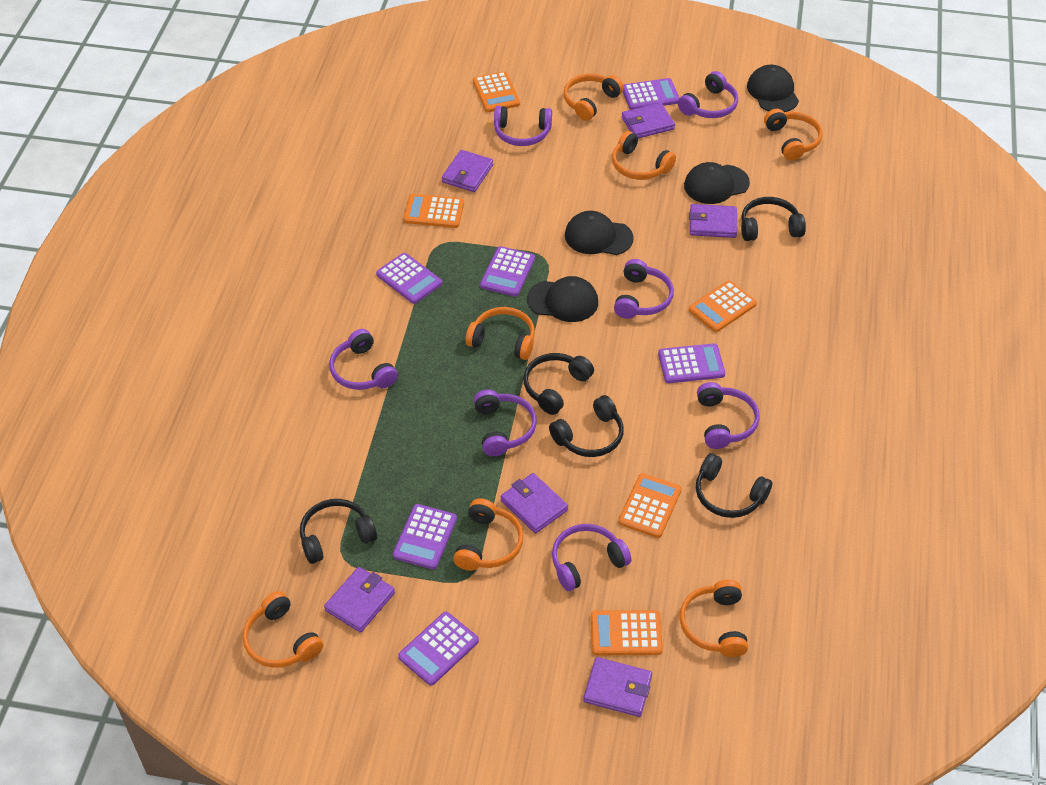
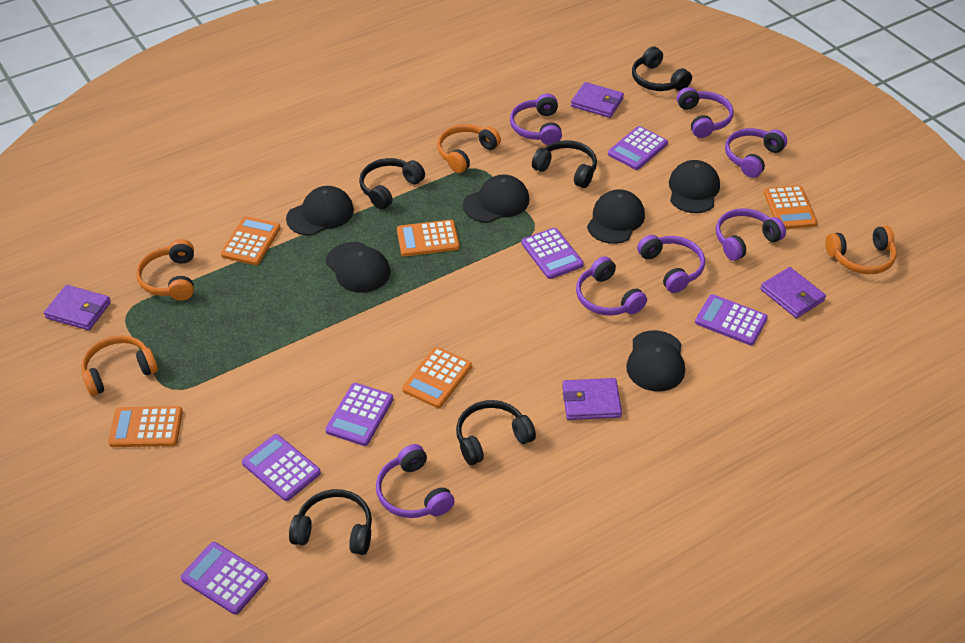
black cap: [527,276,598,322] [565,211,634,255] [684,162,750,204] [747,65,799,112] = 4 -> [286,186,354,235] [326,242,390,293] [463,174,530,223] [587,189,645,244] [626,330,685,391] [669,160,720,213] = 6
orange headphones: [243,591,323,668] [453,498,524,571] [466,307,535,360] [564,74,624,121] [612,131,676,180] [679,580,748,657] [764,109,822,161] = 7 -> [81,335,158,396] [136,239,194,300] [437,124,501,173] [825,226,897,274] = 4
purple wallet: [324,567,395,633] [442,150,493,192] [501,473,568,533] [583,657,652,717] [622,103,675,138] [689,204,737,238] = 6 -> [44,285,111,330] [562,378,622,420] [571,82,624,118] [760,267,826,318] = 4

